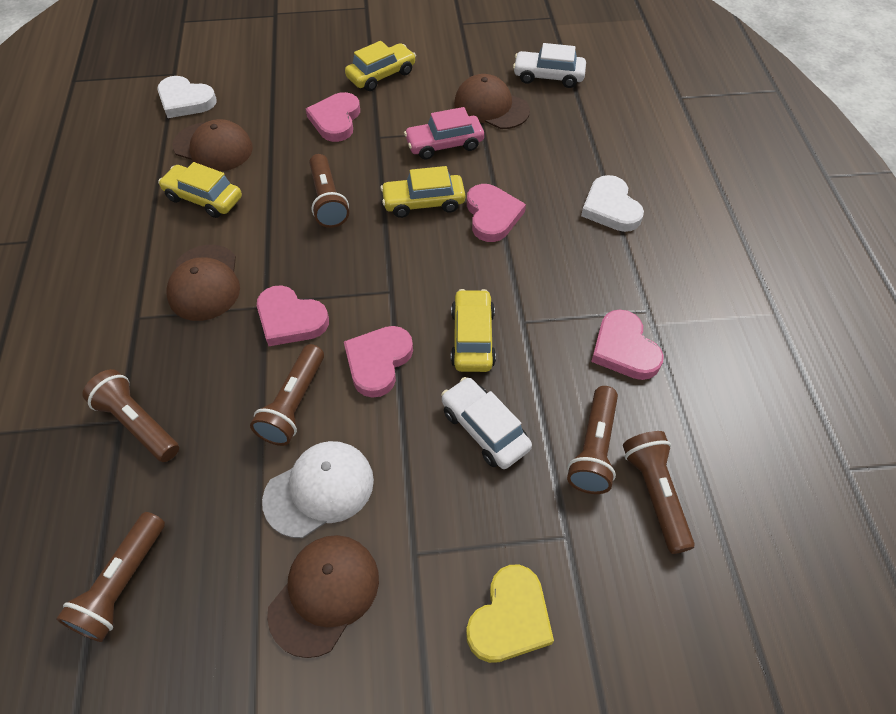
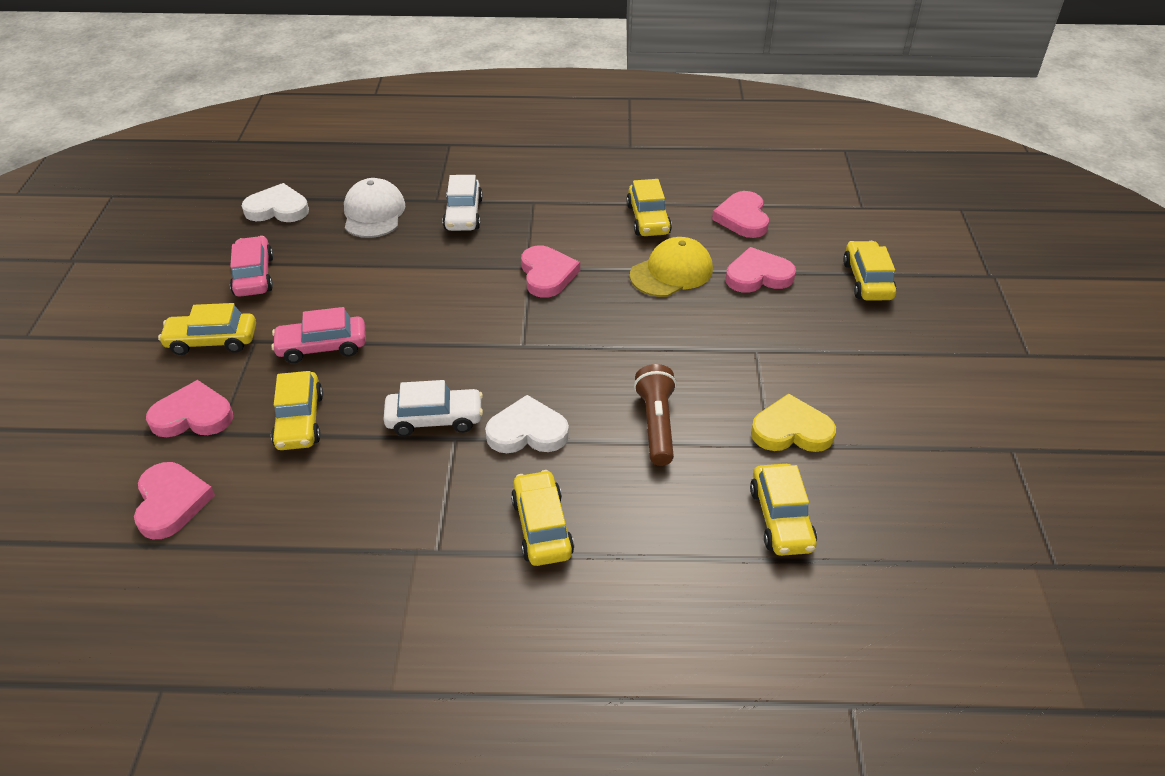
brown cap: [166,245,240,321] [172,119,253,172] [267,535,379,658] [454,74,530,129] = 4 -> none = 0
brown flashlight: [56,512,165,642] [82,369,179,462] [250,344,324,446] [309,154,349,228] [567,386,618,494] [623,431,695,554] = 6 -> [634,364,677,466] = 1
pink car: [404,107,484,160] = 1 -> [230,236,273,297] [271,307,366,363] = 2
yellow cap: none = 0 -> [630,237,713,297] = 1
yellow car: [158,162,242,218] [345,41,416,91] [380,166,465,218] [451,289,496,372] = 4 -> [158,303,256,355] [271,371,323,450] [511,470,574,566] [626,179,672,236] [750,464,817,556] [843,241,897,301] = 6

